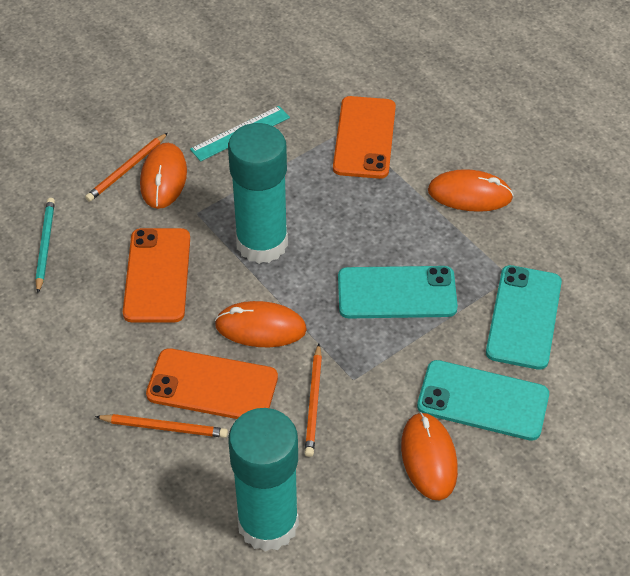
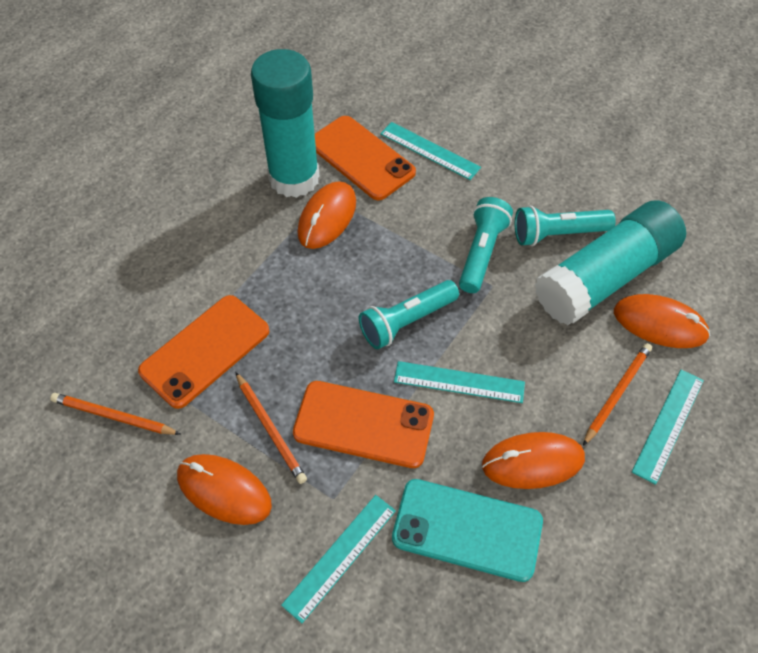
turquoise flashlight: none = 0 -> [359,280,459,349] [459,197,513,293] [515,206,616,246] = 3
turquoise pencil: [35,198,55,294] = 1 -> none = 0
turquoise phone: [338,266,458,318] [417,360,549,441] [486,265,562,370] = 3 -> [392,479,543,582] = 1
turquoise ruler: [190,106,290,162] = 1 -> [281,495,396,623] [380,122,481,180] [394,361,525,403] [632,369,704,485] = 4

